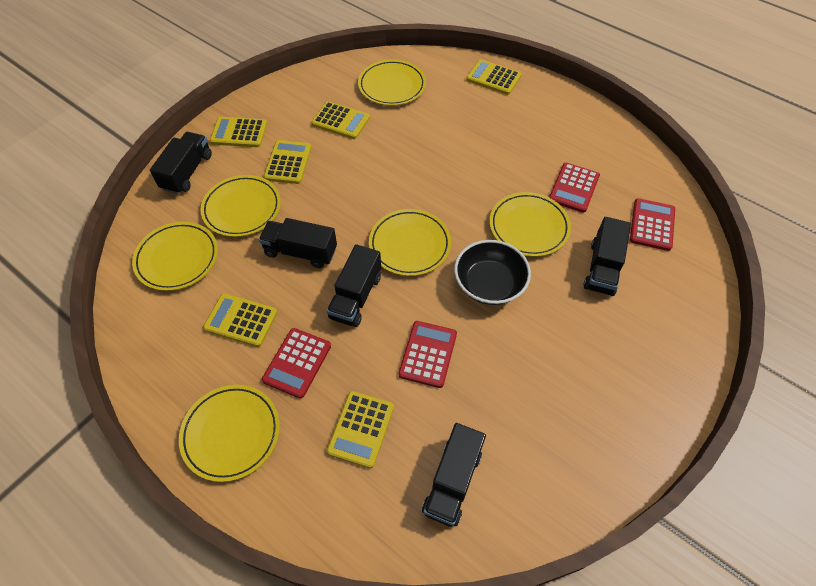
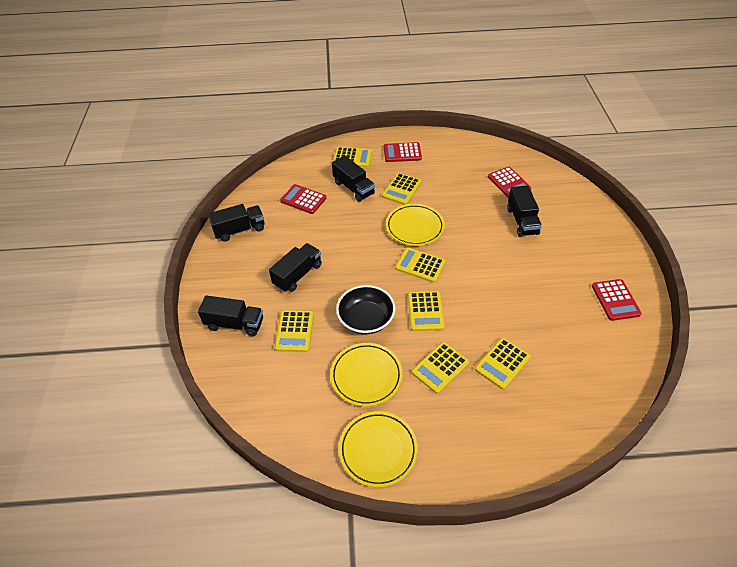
yellow calculator: [203,293,277,347] [210,117,267,147] [264,140,312,184] [312,101,370,139] [327,391,394,469] [466,59,521,95] = 6 -> [275,310,314,352] [333,147,372,168] [382,173,422,205] [395,247,446,283] [408,291,445,331] [412,342,469,394] [475,337,531,390] = 7
yellow plate: [132,222,218,291] [179,385,280,482] [200,175,281,237] [358,59,426,106] [369,209,451,276] [490,192,571,257] = 6 -> [330,343,403,406] [339,411,418,487] [386,204,445,246] = 3

